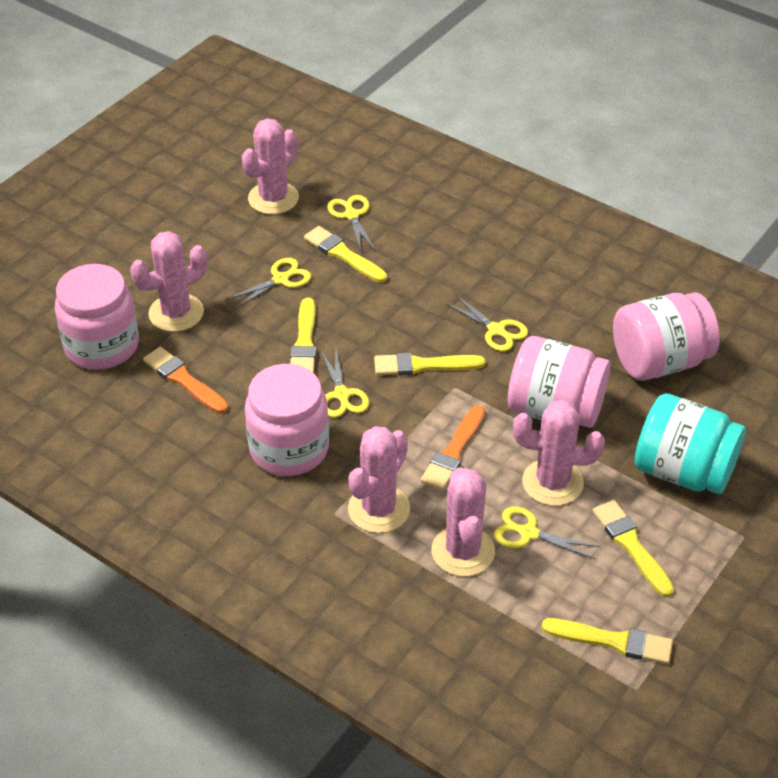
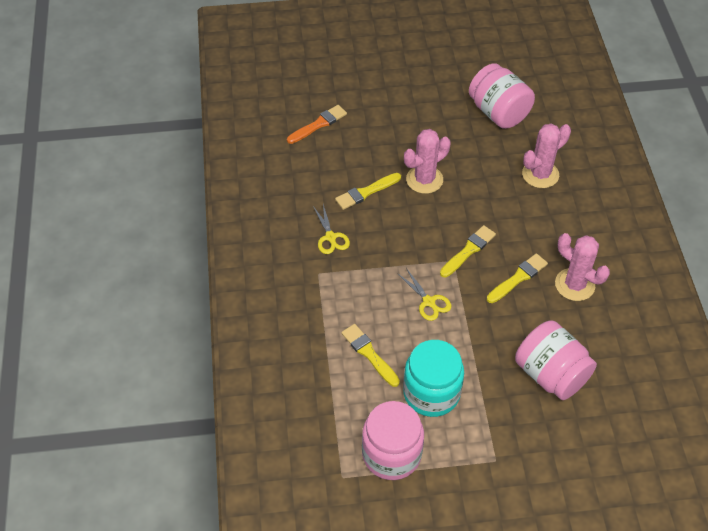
orange brush: [143,347,228,414] [421,405,485,490] = 2 -> [287,105,347,144] = 1
pink cactus: [130,231,207,332] [242,118,299,214] [348,426,410,533] [431,467,495,576] [513,399,605,506] = 5 -> [404,129,451,194] [522,124,571,188] [555,233,610,301] = 3
pink jar: [55,264,139,370] [245,364,329,476] [508,336,611,428] [613,292,720,381] = 4 -> [362,401,424,480] [469,64,535,129] [515,320,597,400] = 3
yellow brush: [290,298,316,373] [304,226,387,283] [374,352,485,376] [542,618,673,664] [593,500,674,597] = 5 -> [335,173,401,210] [341,324,400,387] [440,225,496,277] [487,253,548,303] = 4
yellow scissors: [226,258,312,309] [320,348,369,418] [327,195,375,251] [445,294,528,351] [494,507,600,559] = 5 -> [313,204,350,254] [397,268,451,321] = 2

